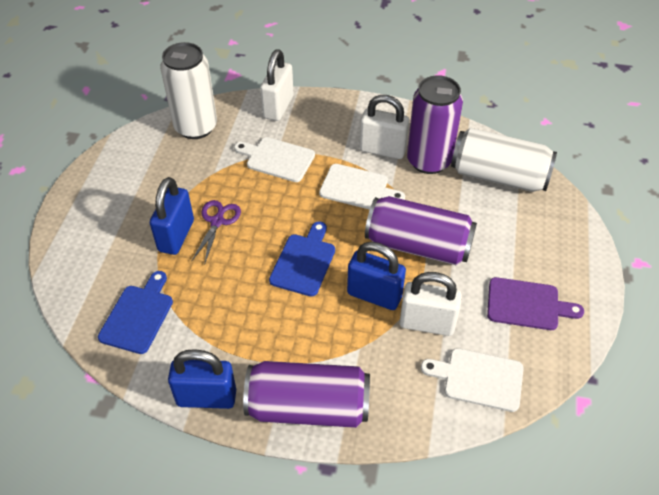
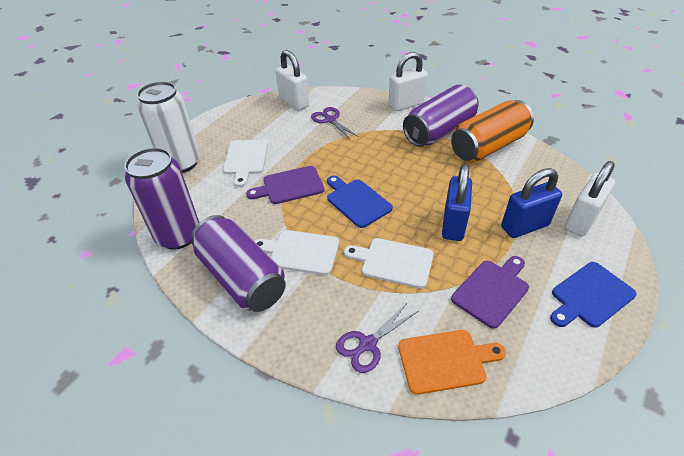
blue padlock: [150,177,194,255] [168,349,236,409] [347,242,406,310] = 3 -> [442,164,472,241] [501,168,562,238] = 2
orange can: none = 0 -> [451,100,534,162] = 1
orange cutting board: none = 0 -> [398,330,506,395] = 1
purple cutting board: [487,277,584,330] = 1 -> [246,166,324,204] [451,256,529,329] = 2
purple scissors: [191,200,241,265] = 1 -> [311,107,359,139] [336,303,418,373] = 2
white can: [160,42,217,139] [451,128,557,192] = 2 -> [137,81,200,173] = 1

